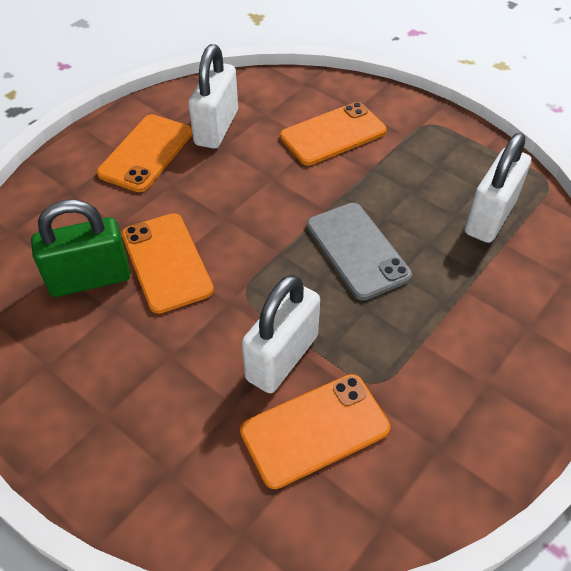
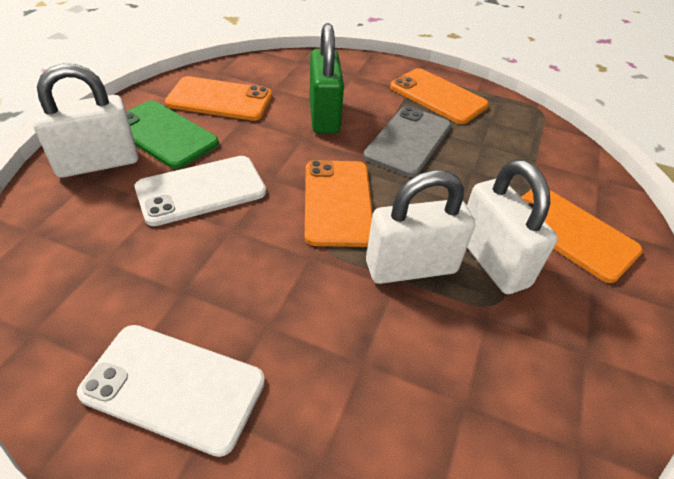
green phone: none = 0 -> [126,100,219,169] = 1
white phone: none = 0 -> [77,325,265,457] [135,156,266,226] = 2

